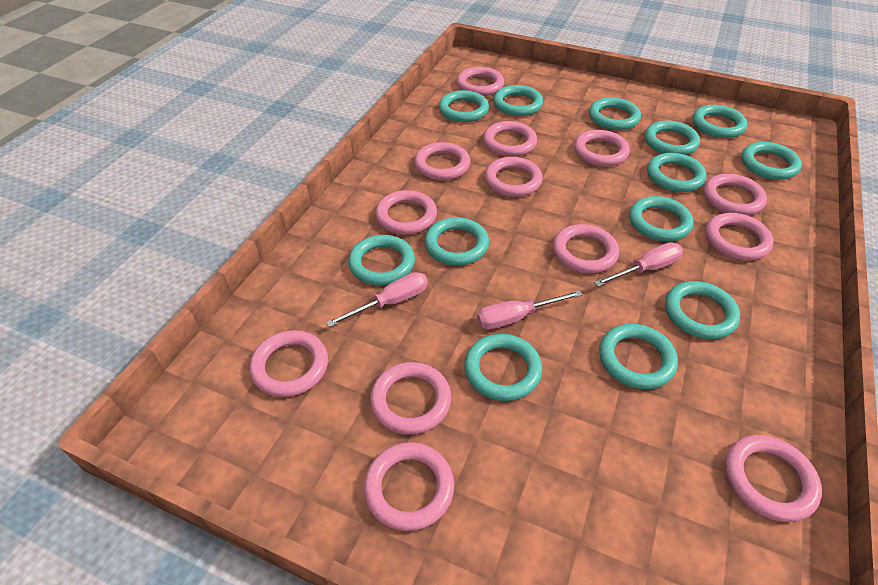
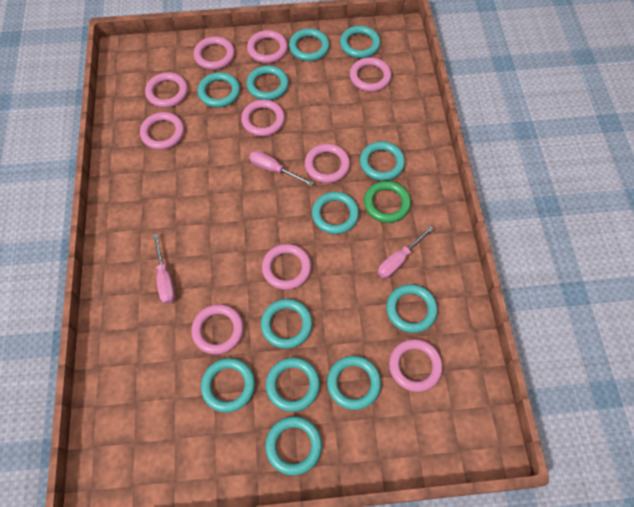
green ring: none = 0 -> [364,181,411,223] = 1
pink ring: [249,330,328,397] [364,442,454,531] [370,362,451,435] [375,190,437,235] [414,142,470,180] [457,67,504,96] [483,121,537,157] [485,157,543,197] [553,224,619,273] [574,130,630,166] [703,174,767,215] [705,213,774,260] [725,435,822,522] = 13 -> [140,112,184,150] [145,72,188,108] [191,304,244,354] [194,36,235,70] [241,100,285,136] [247,30,288,63] [262,244,311,290] [305,144,350,183] [350,57,392,92] [389,339,443,392] = 10
turquoise ring: [348,235,415,285] [424,217,489,265] [439,90,489,122] [464,334,542,401] [493,85,543,116] [589,97,641,130] [599,324,678,389] [629,196,693,241] [644,121,700,155] [647,153,707,192] [665,281,740,339] [692,105,747,138] [741,142,802,180] = 13 -> [198,72,240,108] [201,358,255,412] [246,66,289,100] [261,299,313,349] [265,416,322,476] [266,357,320,412] [289,28,330,61] [312,192,359,234] [327,356,381,410] [340,26,381,58] [360,141,405,181] [386,284,438,333] = 12

